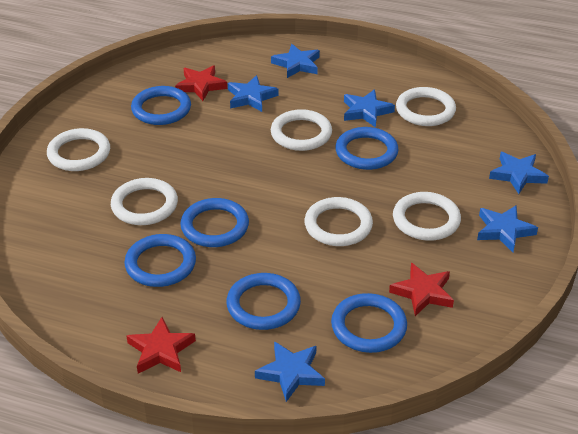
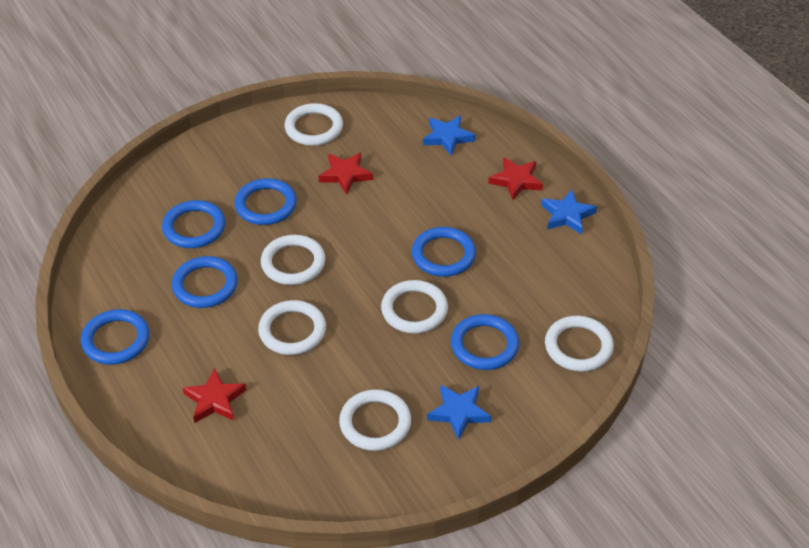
blue star: [228,75,278,112] [255,341,325,402] [271,44,320,78] [344,89,395,128] [477,205,538,252] [489,152,549,194] = 6 -> [423,115,475,156] [427,384,491,440] [541,189,597,235] = 3

